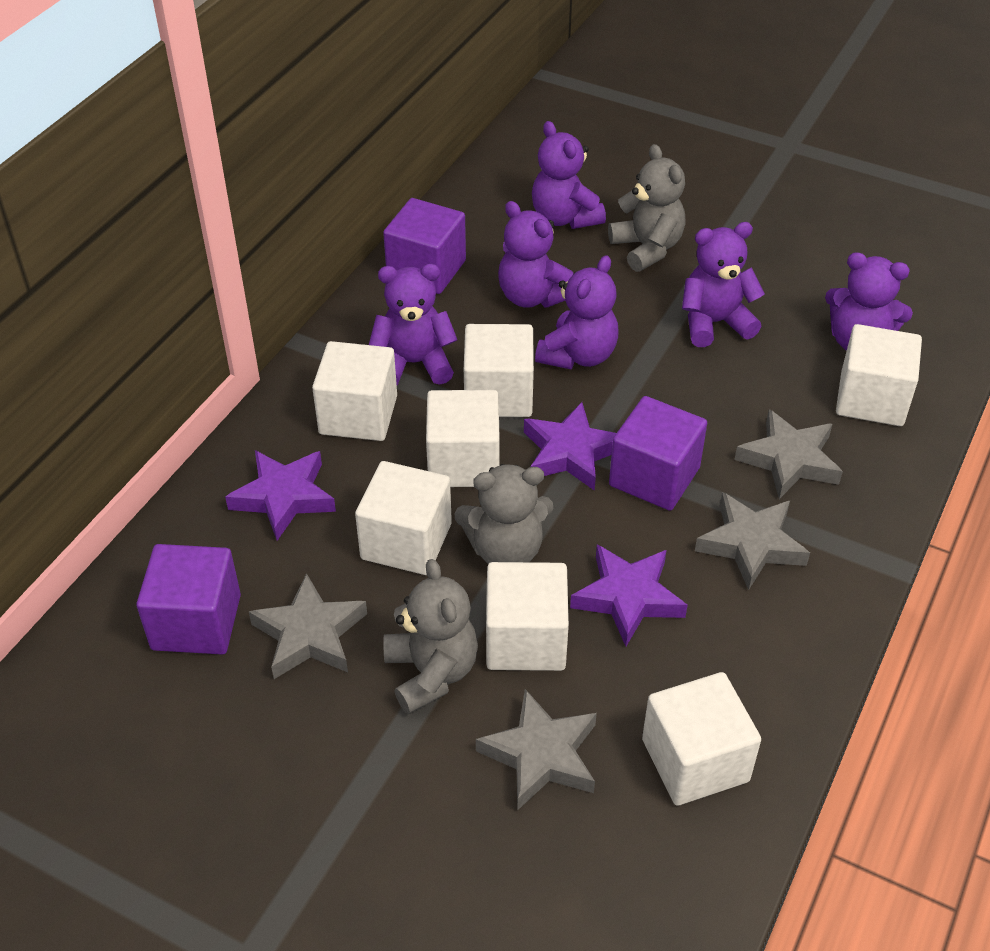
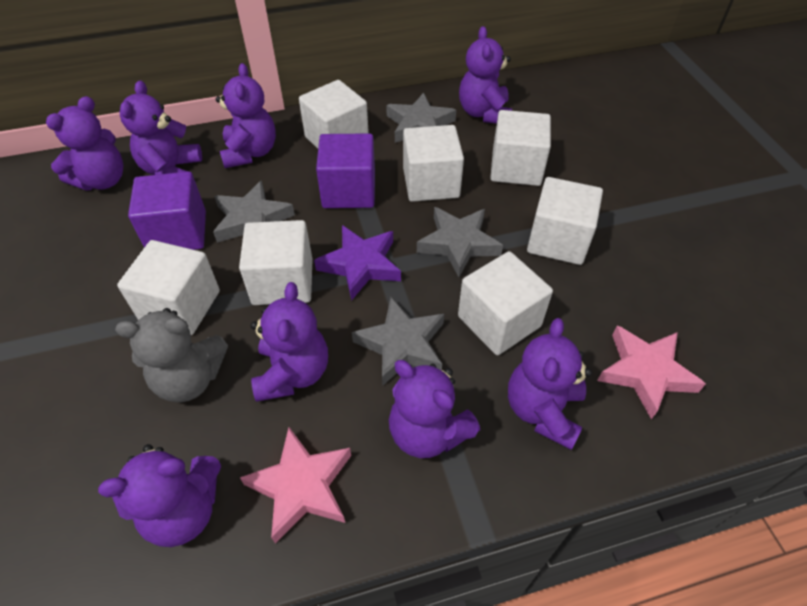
grey teddy bear: [383,559,478,714] [455,464,553,564] [608,144,686,272] = 3 -> [115,308,228,402] = 1
pink star: none = 0 -> [240,427,351,543] [597,325,706,419] = 2
purple cube: [136,544,241,655] [383,198,466,294] [609,396,707,511] = 3 -> [128,171,206,250] [316,133,375,208] = 2
purple star: [225,450,336,541] [524,402,616,491] [570,545,688,646] = 3 -> [314,225,401,301] = 1
purple teddy bear: [369,264,457,385] [498,201,573,308] [532,121,606,229] [535,255,619,369] [682,222,765,347] [825,252,913,351] = 6 -> [46,96,123,191] [98,444,221,547] [120,80,202,175] [216,63,276,168] [250,282,328,402] [389,360,480,458] [459,26,512,124] [508,318,592,450] = 8

